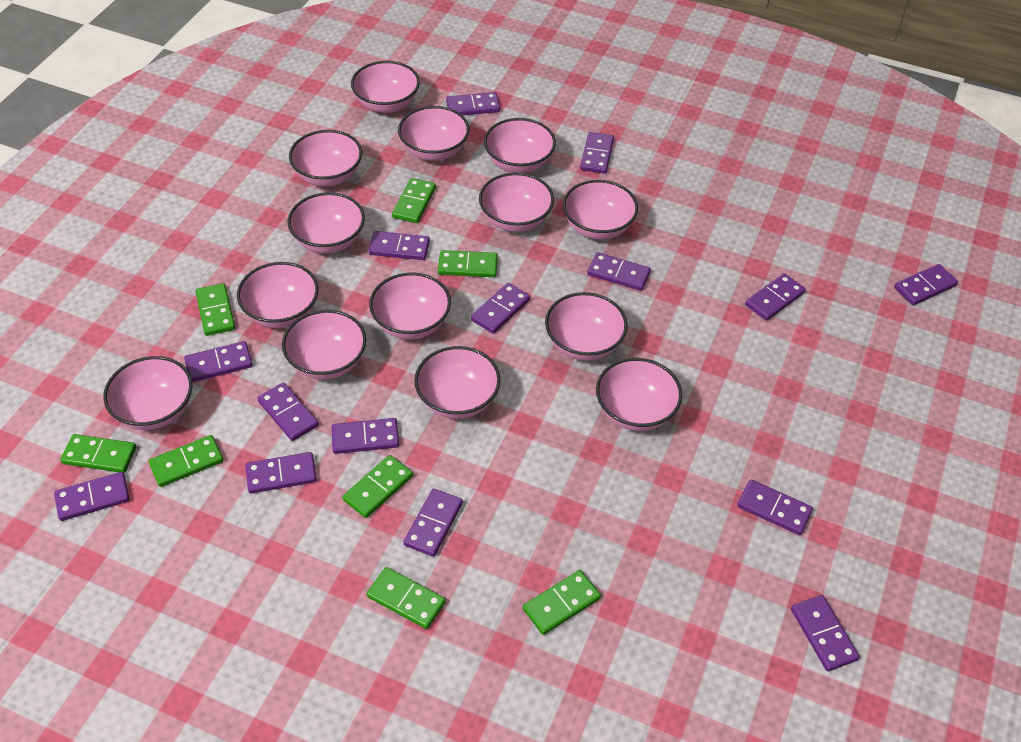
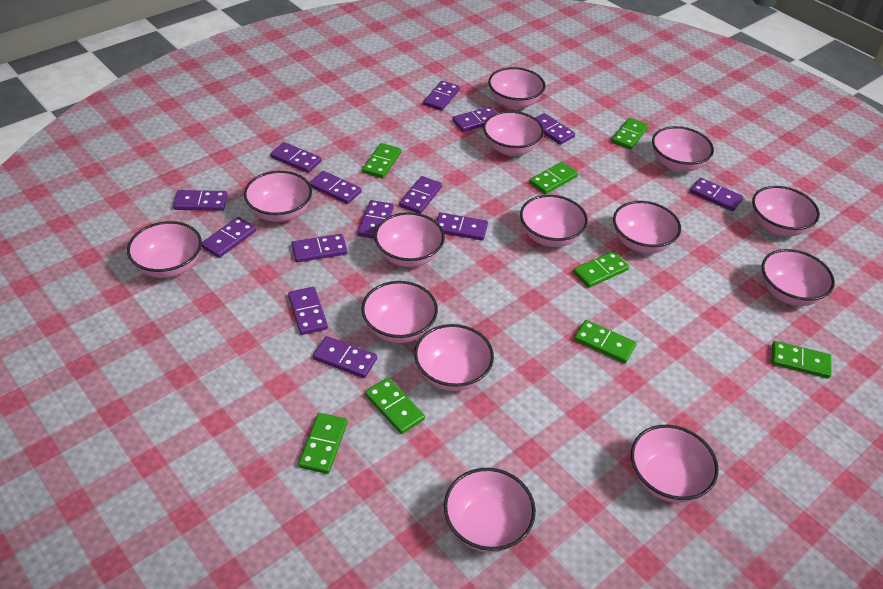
purple domino: [54,472,130,521] [184,341,253,382] [245,452,317,494] [257,382,319,441] [331,418,399,454] [369,231,430,260] [403,488,463,557] [446,92,500,115] [471,283,530,334] [580,132,614,174] [587,252,651,291] [737,480,813,535] [745,273,806,321] [791,595,860,671] [894,264,958,306] = 15 -> [173,190,228,211] [201,217,256,258] [270,142,322,173] [288,287,328,335] [291,234,348,262] [309,171,362,204] [313,336,377,378] [358,200,394,239] [399,176,442,214] [423,81,460,111] [437,213,488,240] [452,107,496,132] [535,113,575,145] [690,178,743,211] = 14

